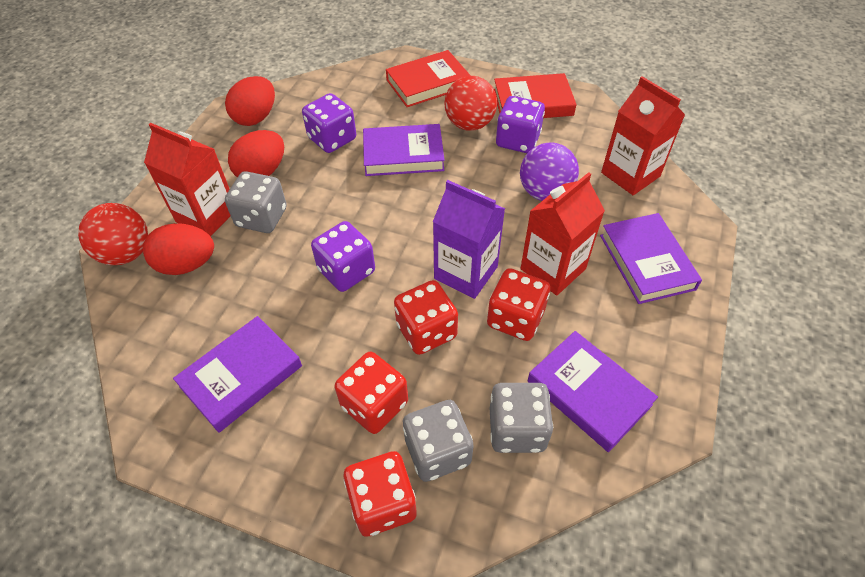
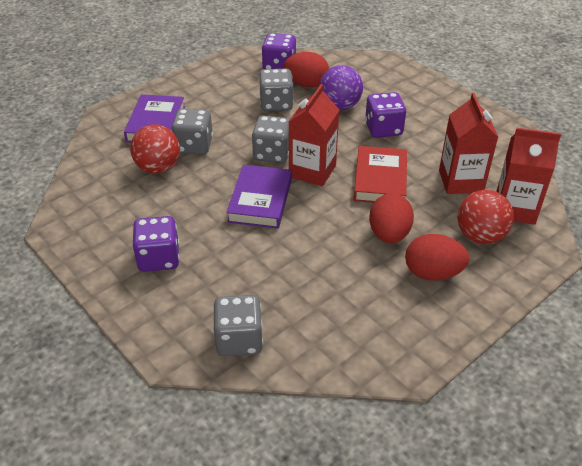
grey dice: [225,171,287,233] [403,400,473,482] [490,383,553,453] = 3 -> [171,109,213,155] [213,295,263,356] [252,115,290,163] [259,69,294,111] = 4
purple book: [173,316,302,433] [363,124,445,176] [527,331,658,452] [600,213,702,304] = 4 -> [124,94,185,142] [226,165,292,229] = 2
purple carton: [433,180,505,299] = 1 -> none = 0
red book: [386,50,471,107] [494,73,577,118] = 2 -> [354,146,407,203] = 1
red dice: [334,352,408,434] [344,451,417,537] [394,280,458,355] [487,268,550,341] = 4 -> none = 0

